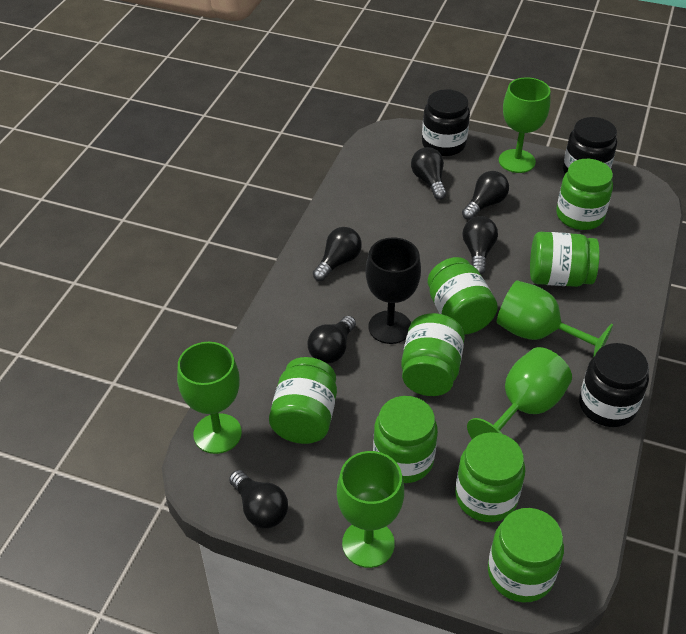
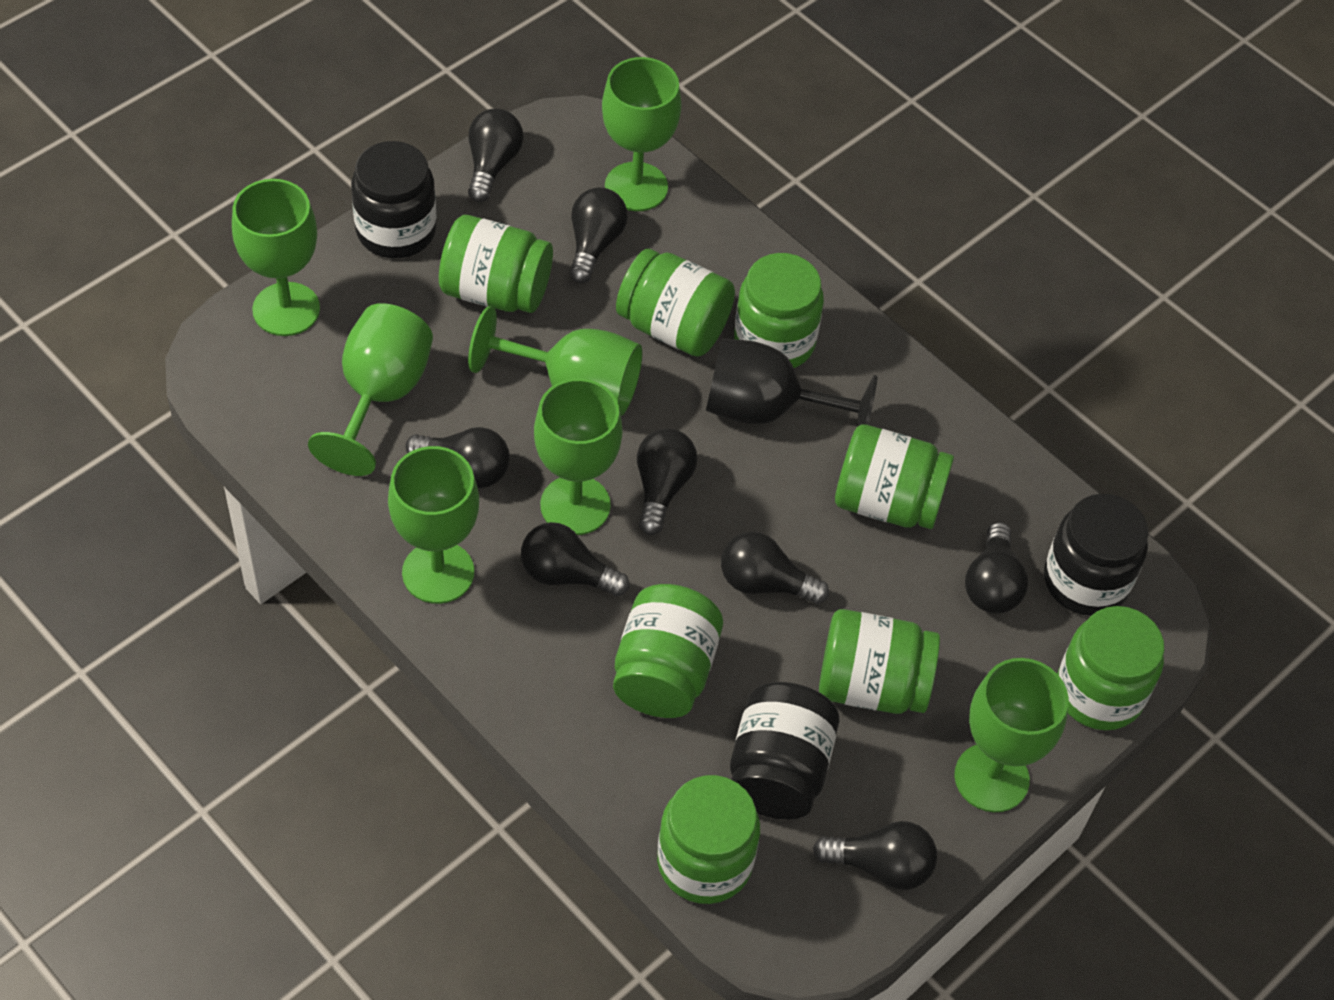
black light bulb: [229,470,288,529] [308,316,356,364] [313,227,362,281] [411,147,447,200] [462,171,509,220] [463,216,498,274] = 6 -> [405,427,510,488] [468,108,524,202] [521,522,629,597] [569,187,628,283] [637,428,698,535] [721,531,829,604] [813,821,937,890] [965,522,1028,614] = 8
green goblet: [177,342,242,454] [337,451,404,568] [467,347,572,439] [497,280,613,357] [499,77,551,173] = 5 -> [232,179,320,336] [308,303,433,476] [388,446,479,604] [468,306,642,416] [534,378,622,535] [602,57,681,211] [954,658,1069,812] = 7

